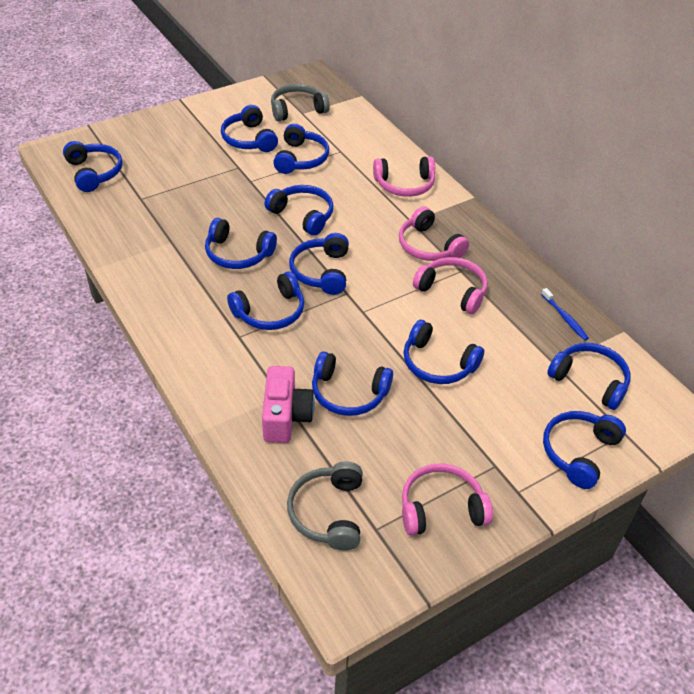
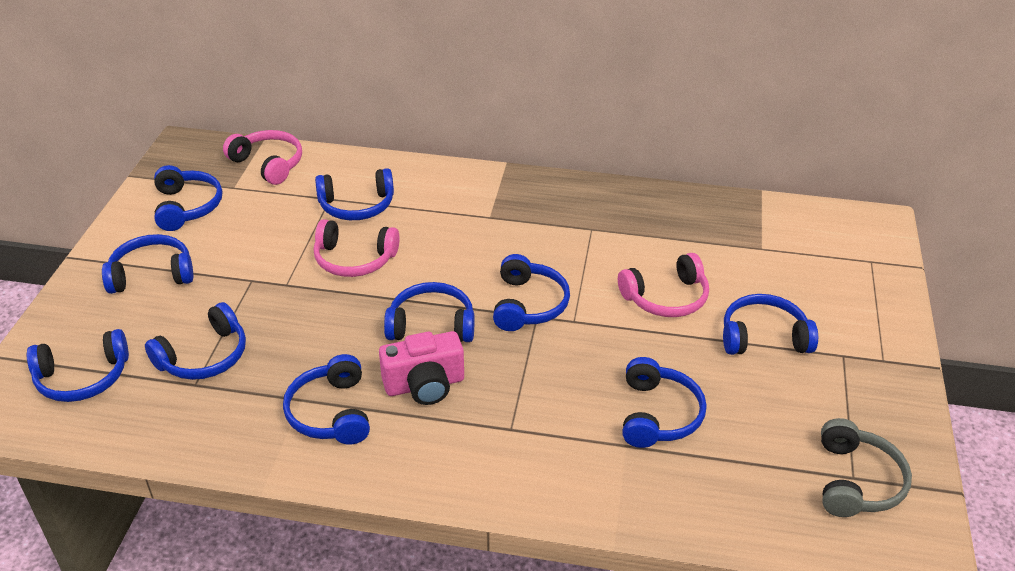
blue headphones: [63,141,123,192] [205,218,277,269] [221,105,278,152] [227,272,304,330] [265,185,333,236] [273,124,329,174] [289,233,349,295] [312,351,393,416] [403,320,484,384] [543,411,626,489] [547,343,631,410] = 11 -> [27,329,129,402] [102,234,193,294] [145,302,246,380] [154,165,222,231] [283,354,370,445] [315,168,394,220] [384,282,474,342] [493,254,570,331] [622,357,707,448] [723,294,818,355] = 10
blue toothbrush: [541,288,589,341] = 1 -> none = 0
grey headphones: [271,84,330,121] [287,461,363,550] = 2 -> [821,418,912,517] = 1
pink headphones: [373,156,435,197] [399,206,469,261] [402,464,493,536] [413,257,488,314] = 4 -> [223,130,302,185] [314,219,400,277] [618,253,709,317] = 3

